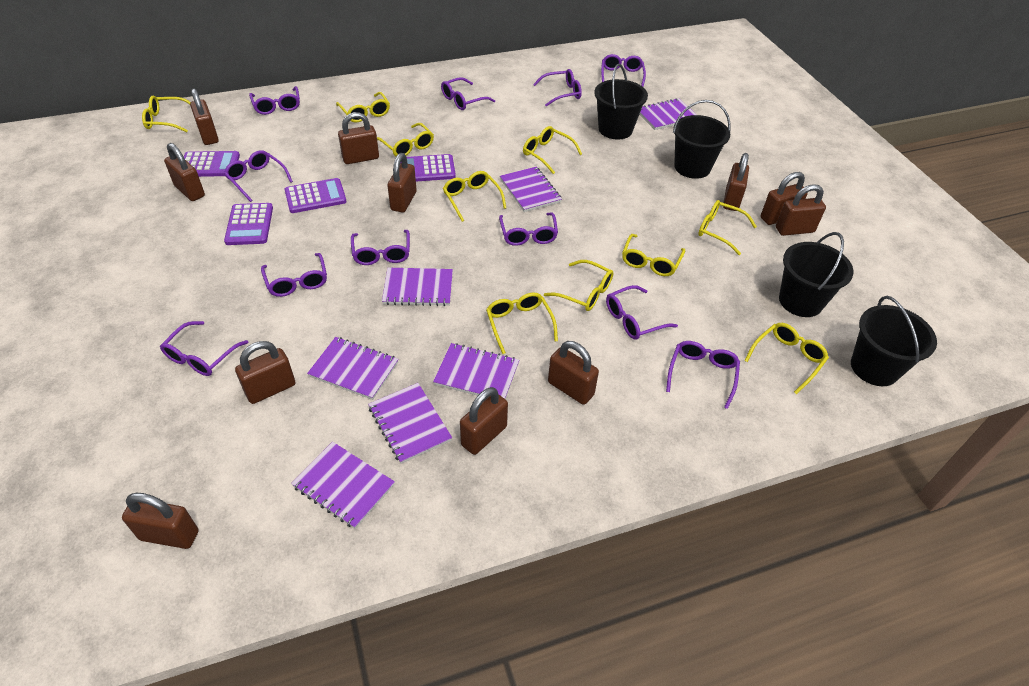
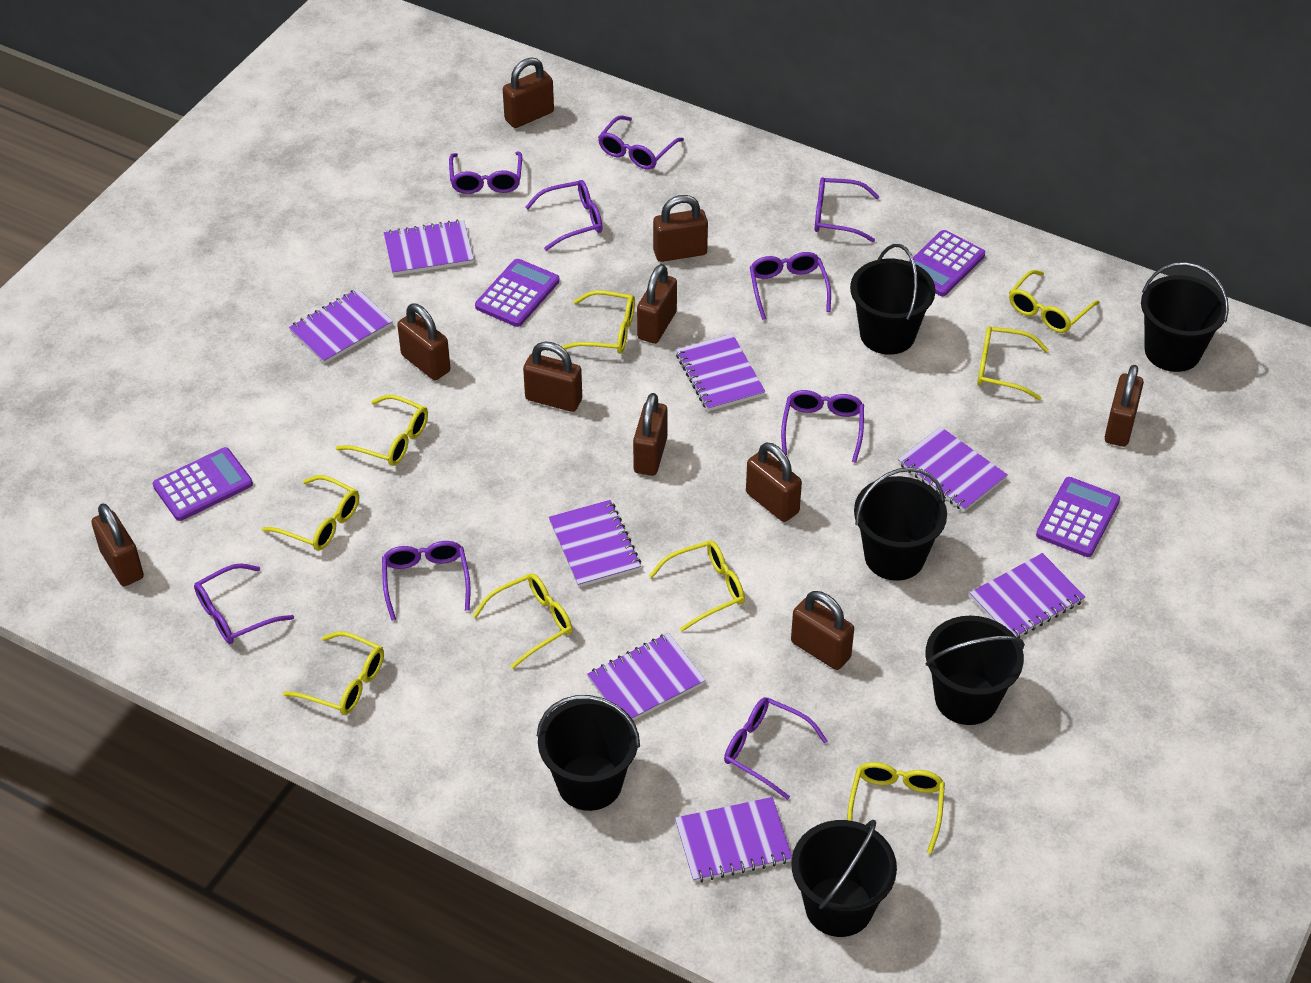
black bucket: [594,64,648,140] [673,100,731,179] [779,232,854,317] [851,296,937,386] = 4 -> [537,695,640,811] [791,819,897,937] [850,244,936,355] [854,467,947,581] [925,616,1025,725] [1141,262,1229,372] = 6
brown padlock: [122,493,199,549] [164,143,205,201] [190,88,219,145] [235,341,295,404] [338,112,379,164] [387,153,417,212] [460,387,508,455] [548,341,599,405] [723,153,749,211] [761,172,808,225] [776,184,826,236] = 11 -> [91,503,144,586] [397,303,450,380] [503,57,554,128] [523,341,582,412] [633,393,668,476] [637,264,677,344] [653,195,708,262] [746,442,802,522] [791,591,854,670] [1105,365,1144,447] = 10
purple glasses: [160,321,248,376] [224,150,293,202] [249,86,300,115] [261,253,327,297] [351,230,410,265] [441,77,495,110] [499,212,558,246] [533,69,582,107] [601,54,646,87] [606,285,678,340] [666,341,740,409] = 11 -> [194,563,294,644] [382,541,471,621] [449,152,522,194] [525,180,603,251] [598,115,684,169] [724,697,828,800] [750,252,831,320] [781,390,864,463] [815,177,880,242] = 9
purple notebook: [291,442,395,529] [307,337,399,400] [368,383,452,464] [382,268,453,306] [433,343,519,399] [500,167,562,212] [639,98,697,130] = 7 -> [289,289,393,364] [384,220,474,276] [549,500,641,587] [587,633,706,720] [675,797,792,882] [676,334,765,411] [898,427,1007,512] [970,553,1085,638] = 8
yellow glasses: [142,95,191,132] [336,92,390,123] [377,123,434,156] [443,171,506,222] [486,292,558,354] [523,126,582,174] [544,260,613,311] [622,234,685,276] [698,200,757,255] [744,323,829,394] = 10 -> [262,475,359,551] [283,631,384,715] [336,395,428,466] [473,573,572,669] [561,290,635,354] [649,541,745,632] [847,762,945,854] [977,326,1049,400] [1009,270,1100,333] = 9

